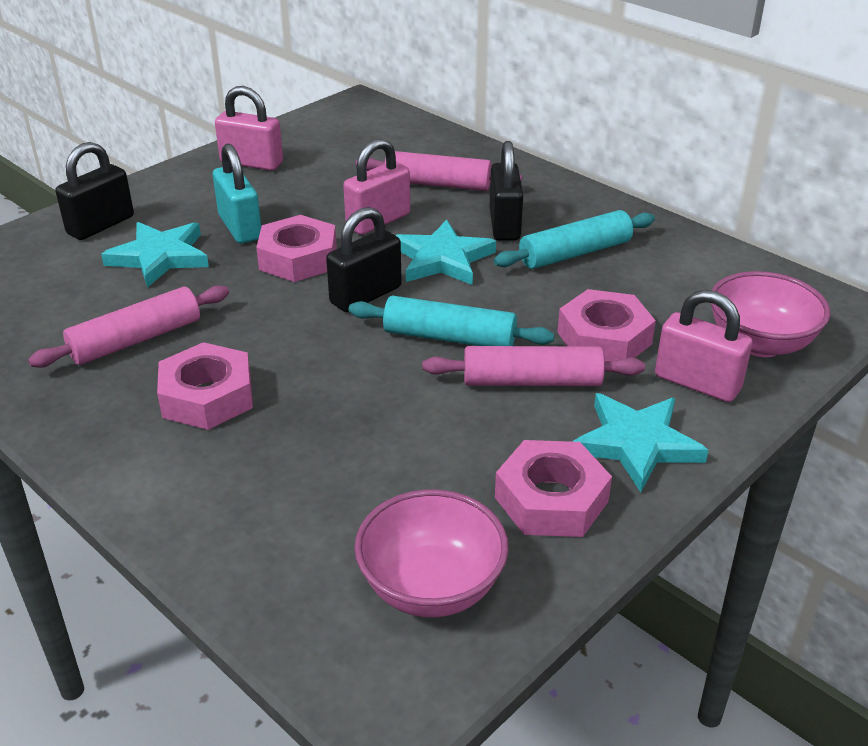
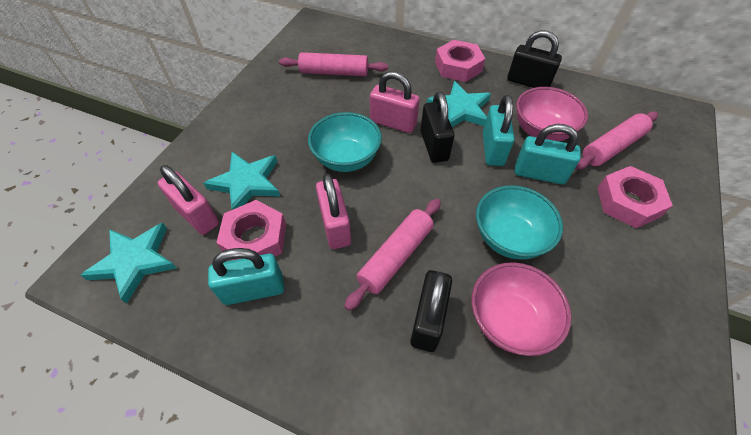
pink nut: [157,342,253,430] [256,215,337,282] [495,440,612,537] [557,289,656,361] = 4 -> [216,200,286,260] [435,40,485,82] [597,166,673,228] = 3
turquoise bowl: none = 0 -> [308,112,382,172] [476,185,563,260] = 2
turquoise padlock: [213,143,261,243] = 1 -> [208,248,284,305] [483,95,514,166] [515,124,581,184] = 3
turquoise rolling pin: [349,295,555,346] [493,210,655,269] = 2 -> none = 0

